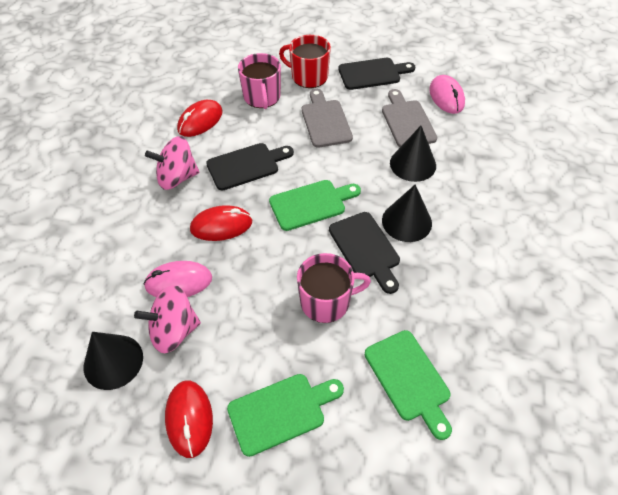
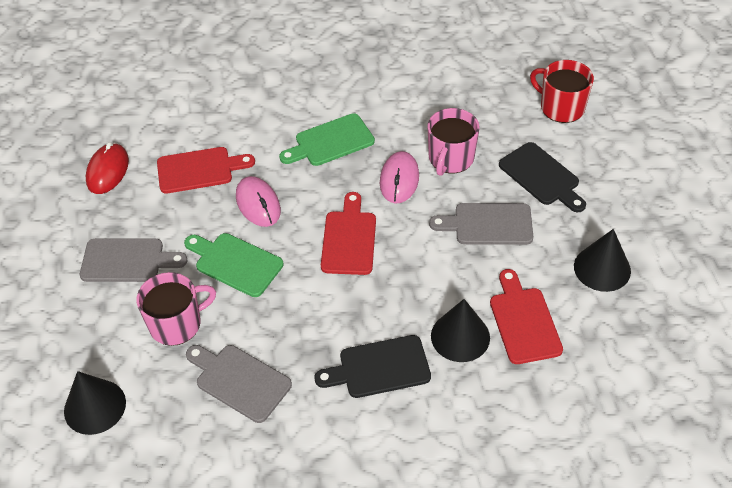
black cutting board: [206,143,294,190] [329,212,400,294] [338,58,415,90] = 3 -> [315,335,431,398] [499,142,586,212] = 2
green cutting board: [227,374,344,457] [269,180,361,231] [365,330,452,440] = 3 -> [184,233,284,297] [279,113,375,166] = 2
grey cutting board: [302,89,353,148] [382,89,437,147] = 2 -> [80,238,187,282] [186,345,292,423] [429,203,533,245] = 3
pink spinning top: [134,285,201,353] [145,136,199,190] = 2 -> none = 0
red cutting board: none = 0 -> [157,147,255,194] [321,192,376,275] [490,269,563,364] = 3
red mouse: [165,381,213,458] [177,100,223,137] [190,205,252,241] = 3 -> [86,142,129,194] = 1

